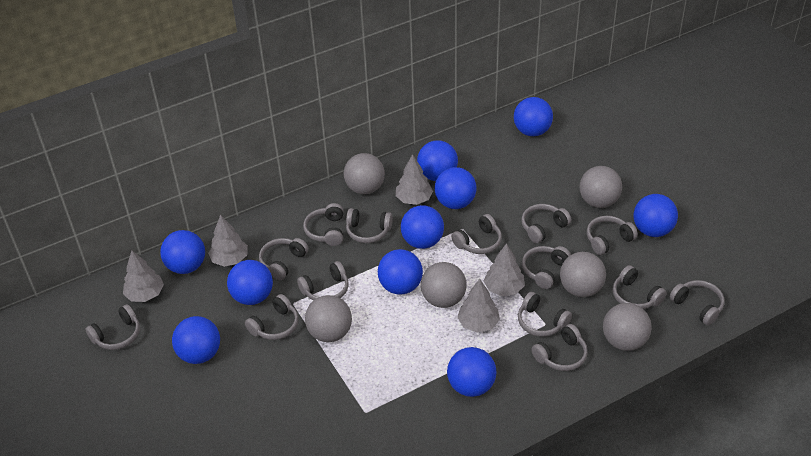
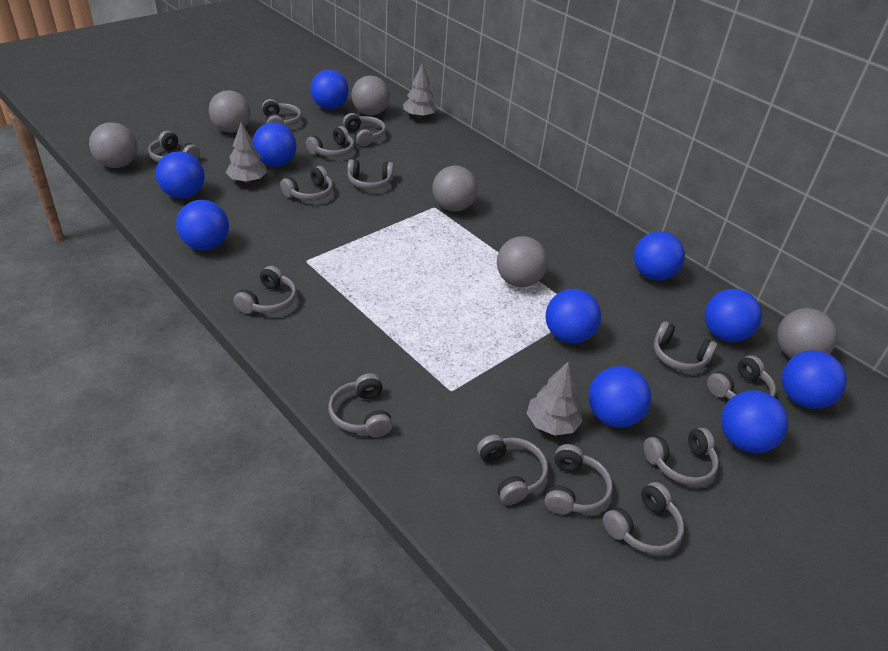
grey tree: [123,251,164,302] [208,215,248,267] [396,154,433,205] [457,279,500,333] [484,243,525,296] = 5 -> [226,122,267,183] [403,64,437,118] [526,362,583,436] = 3

